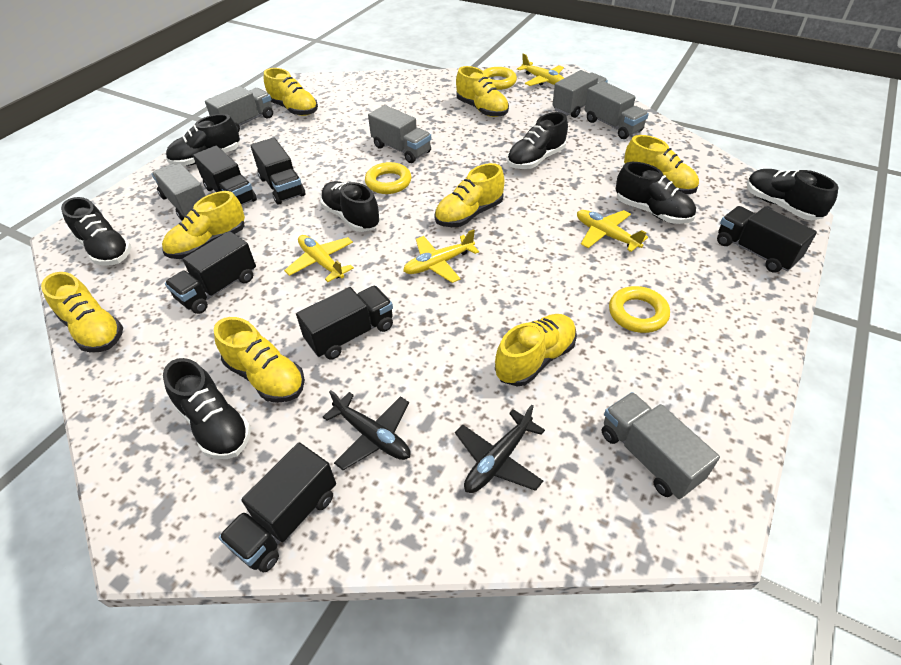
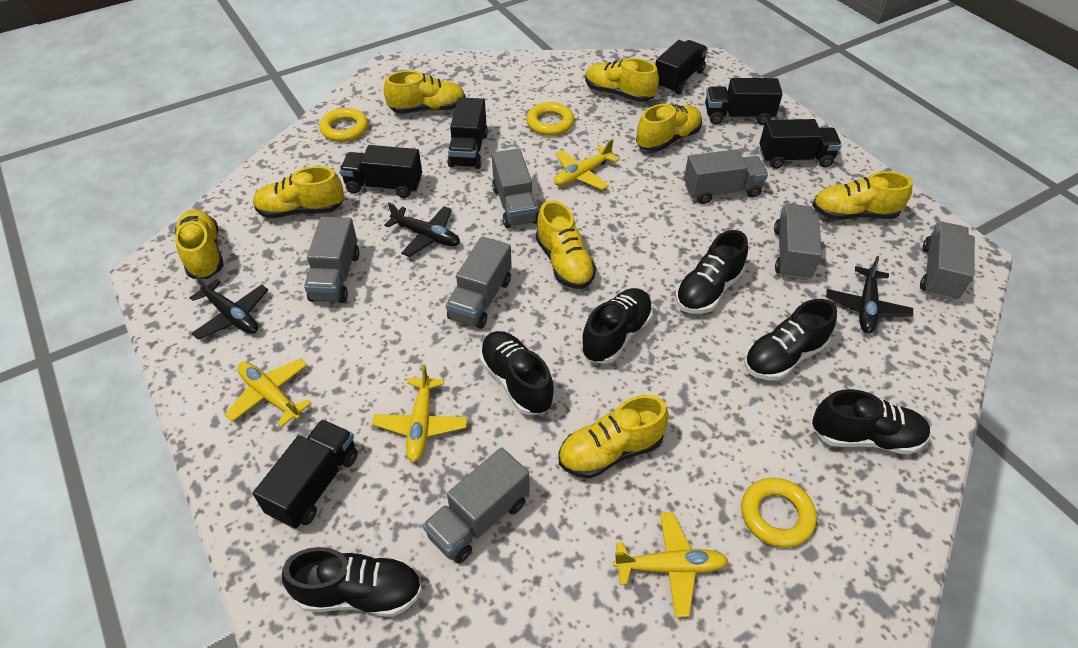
black plane: [323,390,411,470] [455,405,545,493] = 2 -> [189,274,268,339] [385,202,460,257] [826,256,913,333] = 3
black shoe: [61,197,132,265] [163,358,251,459] [166,114,240,166] [320,181,380,232] [507,112,568,169] [616,162,696,224] [747,169,839,220] = 7 -> [282,547,422,617] [479,331,554,415] [581,288,653,364] [675,230,748,314] [744,299,837,380] [812,389,930,455] = 6
grey truck: [152,163,206,221] [205,86,273,132] [368,105,431,163] [552,70,608,118] [585,81,649,139] [602,392,720,499] = 6 -> [304,217,359,303] [422,447,530,564] [446,236,512,329] [492,148,539,228] [684,149,768,204] [774,204,822,280] [920,222,975,301] = 7

